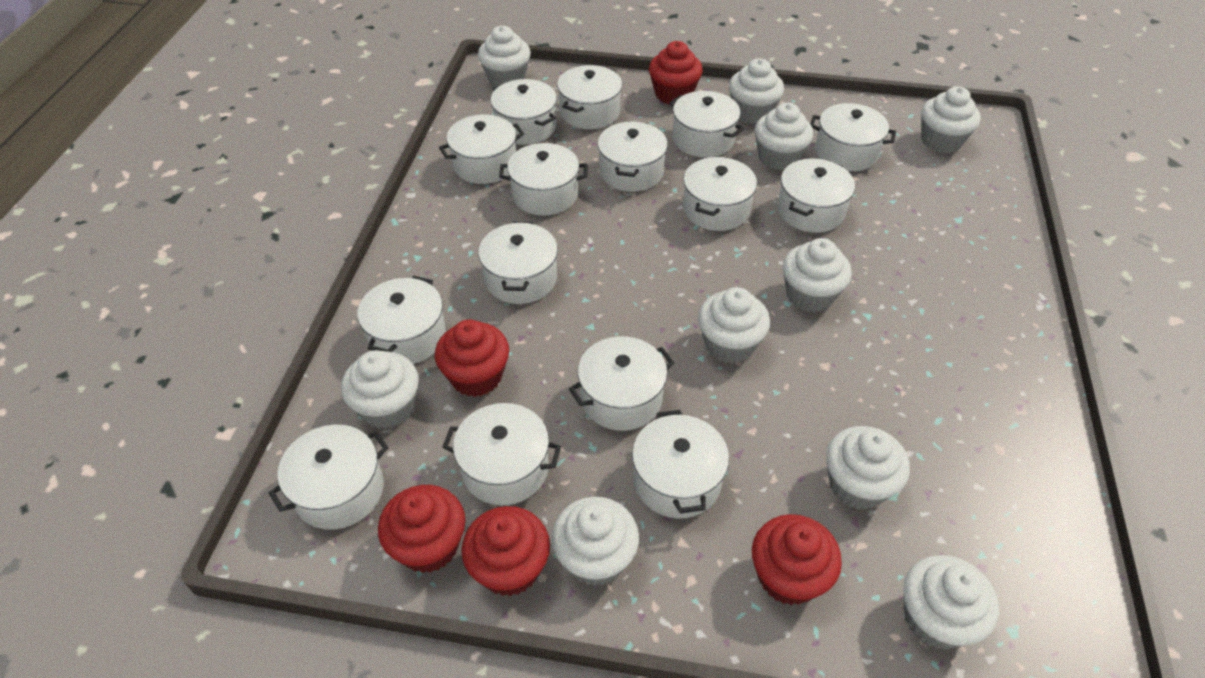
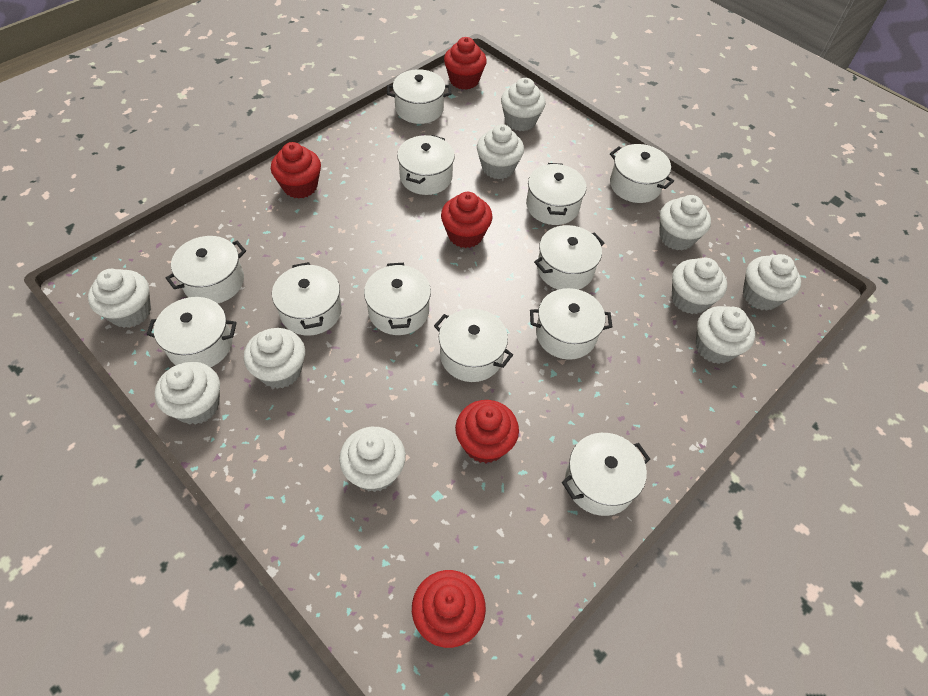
white pot: [269,425,389,530] [357,276,446,364] [439,115,524,184] [443,403,561,505] [478,222,558,304] [490,79,557,145] [499,143,587,216] [557,65,622,129] [569,336,674,431] [597,121,668,192] [632,410,729,519] [670,91,744,158] [683,157,757,231] [777,158,855,233] [810,103,896,171] = 15 -> [147,297,237,367] [166,236,246,304] [272,262,342,336] [364,263,431,335] [387,69,451,124] [397,135,455,195] [434,309,513,382] [526,163,586,225] [530,288,612,360] [534,225,604,290] [562,433,650,516] [610,144,674,203] = 12

